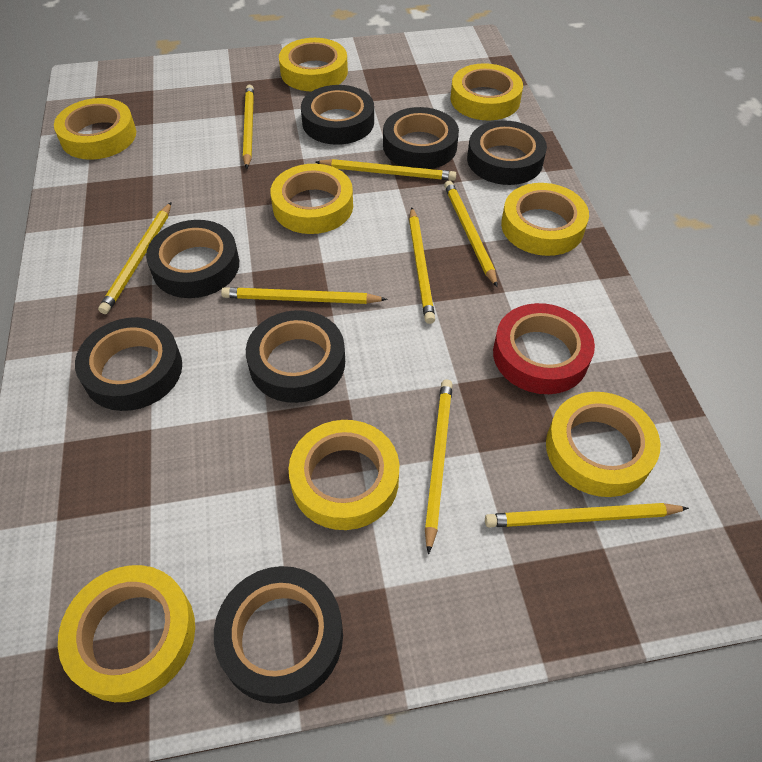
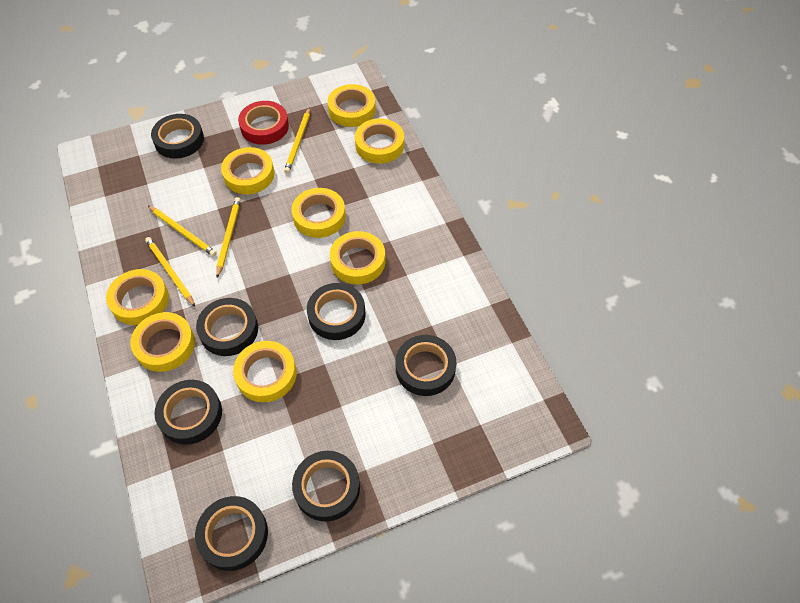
yellow pencil: [98,202,171,314] [221,287,388,304] [243,85,254,169] [316,159,456,181] [409,207,435,324] [425,380,453,555] [444,181,498,287] [485,503,689,528] = 8 -> [145,237,195,307] [148,206,217,256] [216,197,241,278] [284,107,310,173] = 4

